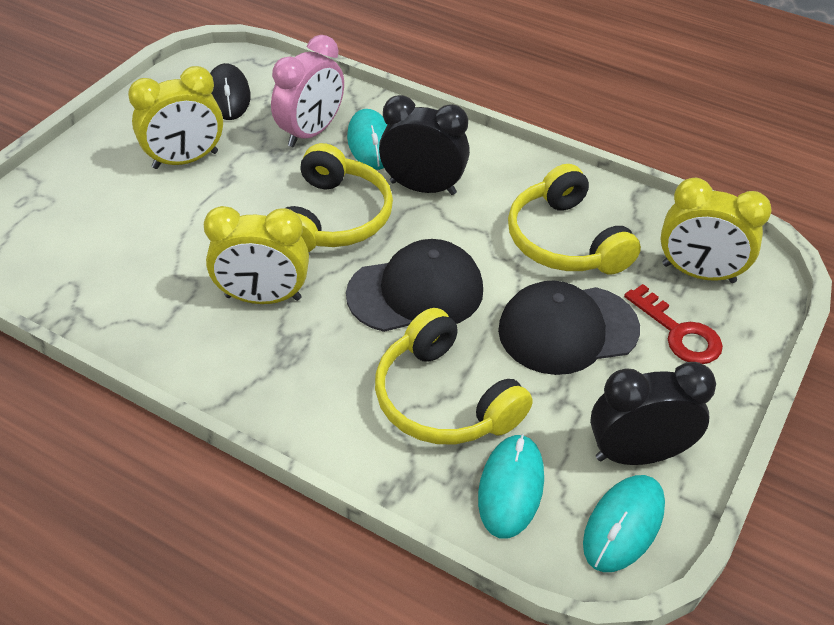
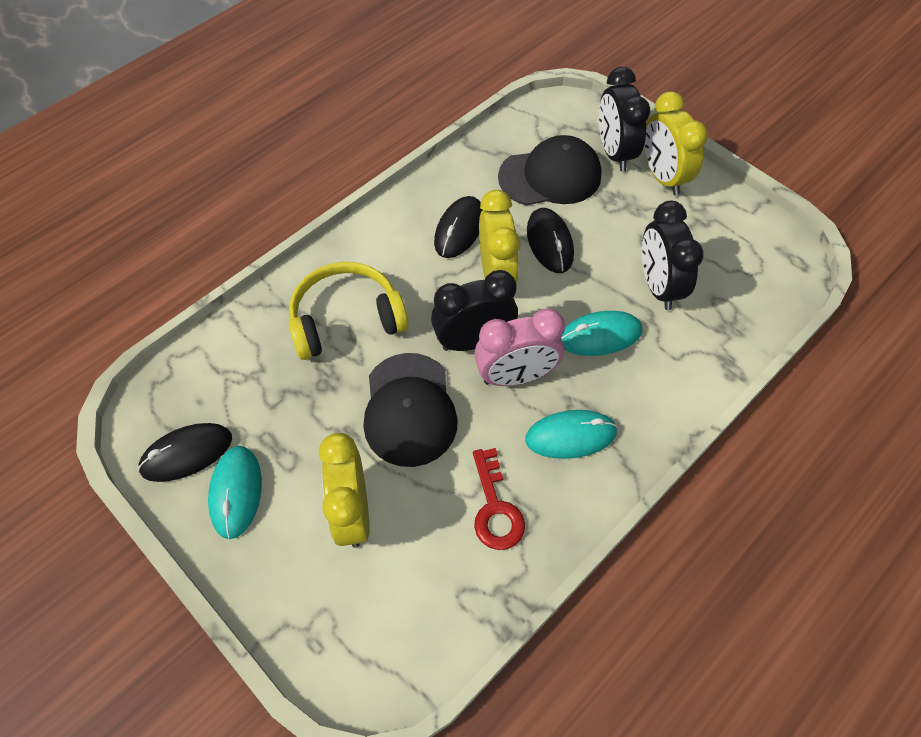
black clock: [379,95,470,195] [590,362,716,465] = 2 -> [431,270,518,351] [599,67,650,171] [642,201,704,310] = 3
black mouse: [210,63,251,120] = 1 -> [138,423,232,482] [434,196,482,258] [527,208,574,273] = 3
yellow headphones: [286,143,393,252] [375,308,533,444] [508,164,641,274] = 3 -> [289,262,409,360] = 1

